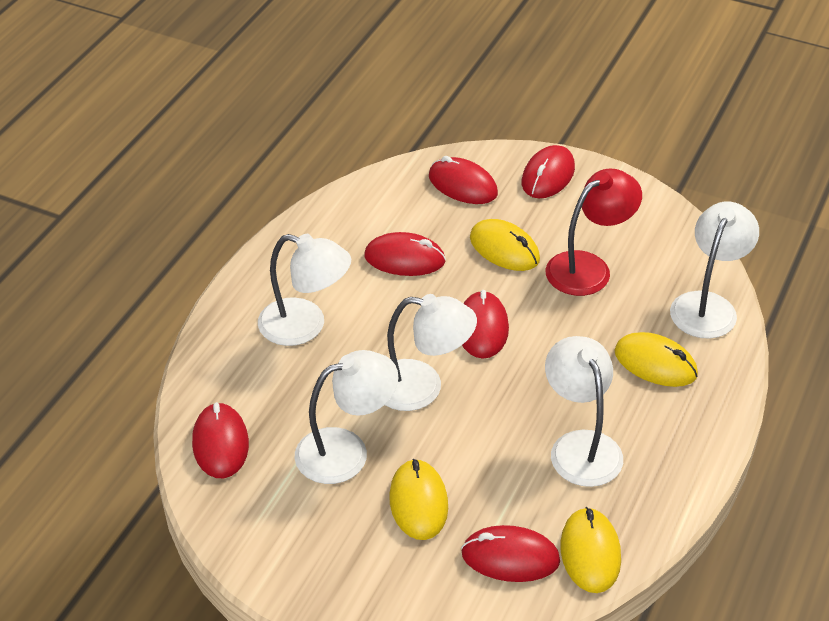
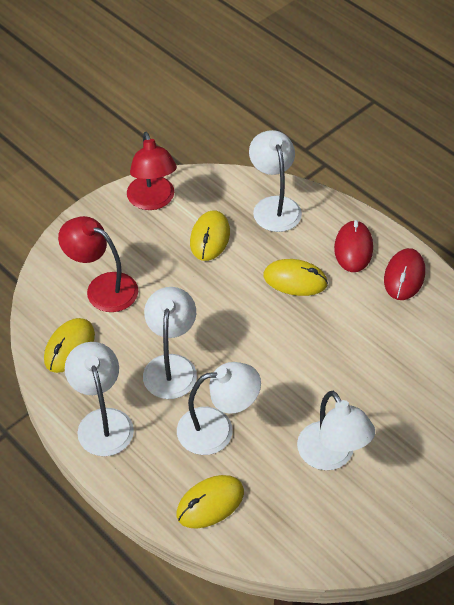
red lamp: [545,168,642,296] = 1 -> [58,216,138,312] [127,132,177,210] = 2
red mouse: [192,402,249,478] [364,232,446,276] [429,156,498,204] [461,525,560,582] [462,290,509,358] [522,145,575,198] = 6 -> [334,220,373,272] [384,248,425,300] = 2

